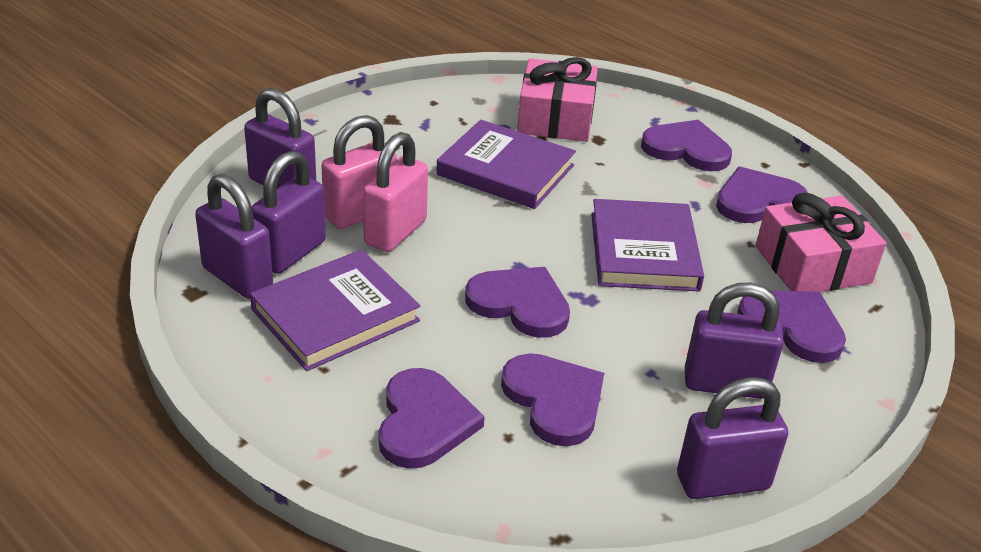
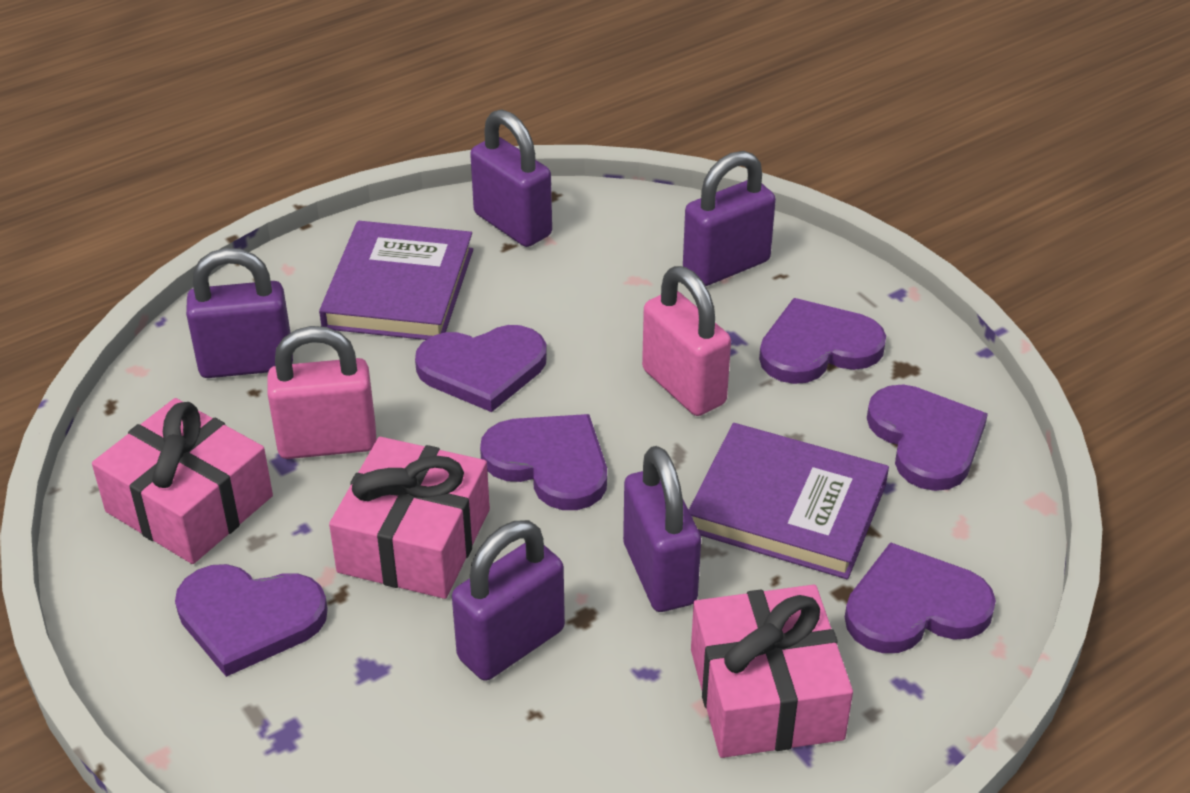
pink gift: [517,57,598,142] [756,193,886,292] = 2 -> [92,398,273,564] [329,437,490,599] [691,585,853,758] = 3
purple book: [250,250,420,371] [436,120,576,209] [591,199,704,291] = 3 -> [319,221,473,340] [689,423,889,579] = 2

